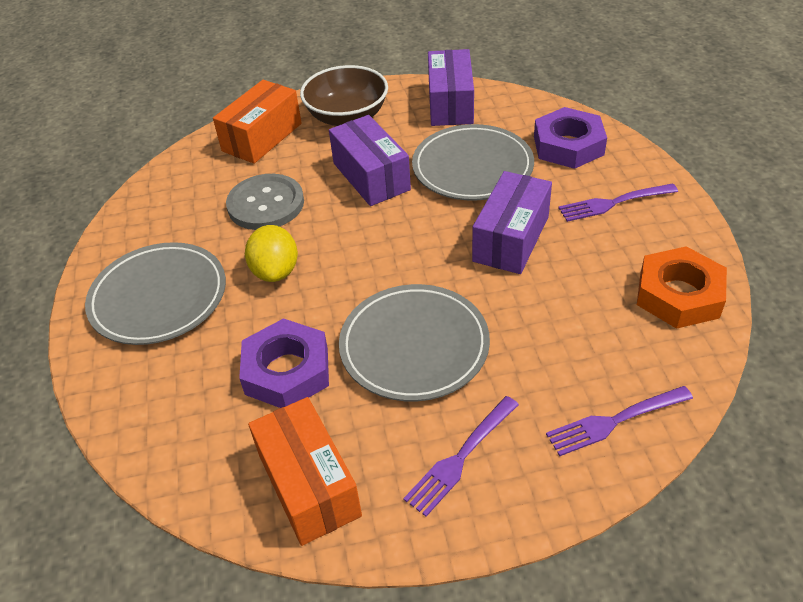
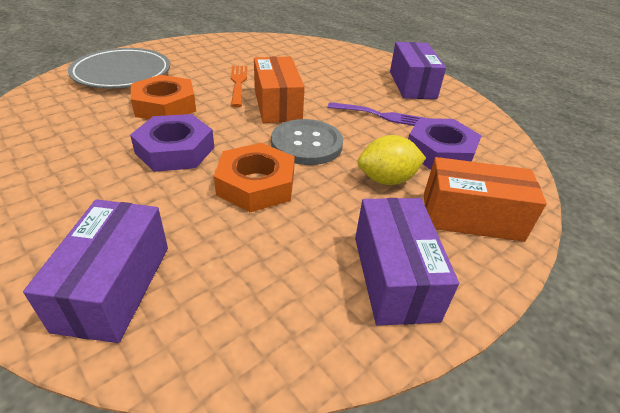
brown bowl: [300,65,388,126] = 1 -> none = 0
grey plate: [85,242,226,345] [339,284,490,401] [412,124,534,201] = 3 -> [68,48,170,88] = 1
orange fork: none = 0 -> [231,66,247,107] = 1
orange nut: [637,246,727,329] = 1 -> [131,75,196,119] [214,143,295,212] = 2
purple fork: [403,396,519,517] [546,386,693,456] [558,184,678,222] = 3 -> [327,102,424,126] = 1

